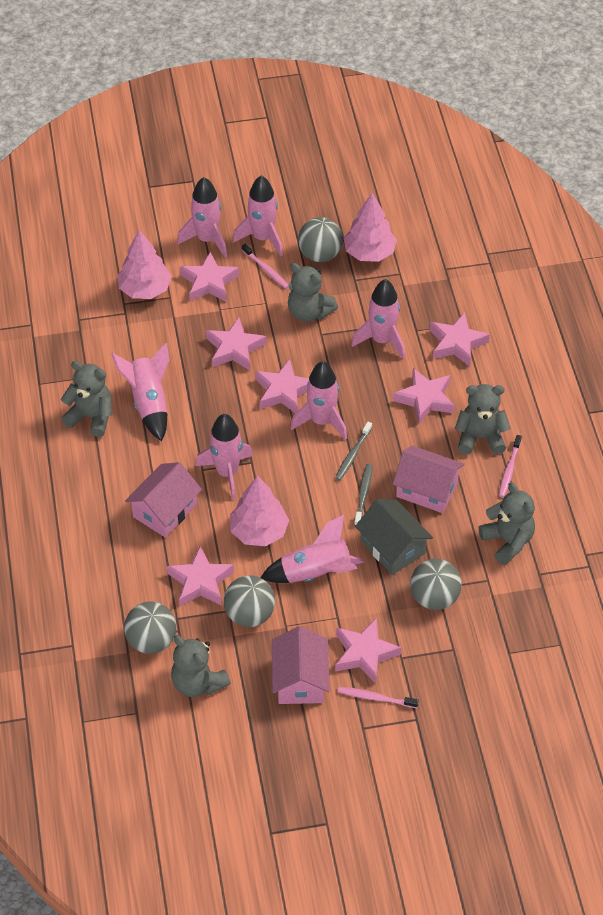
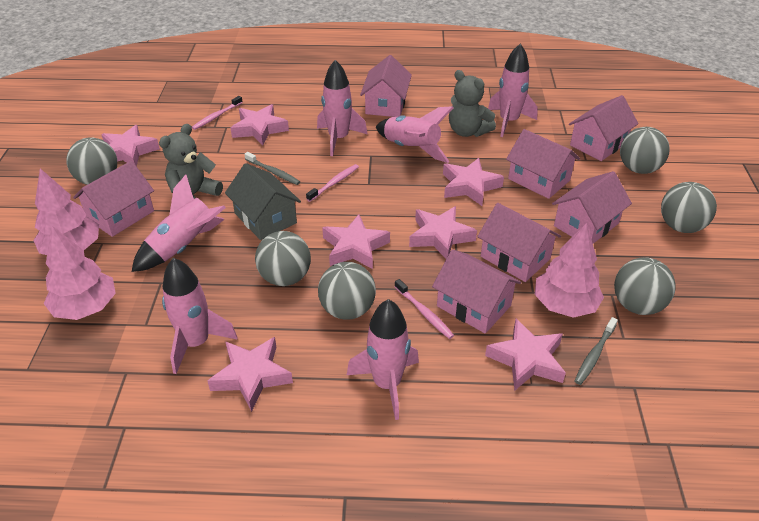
grey ball: [124,601,176,654] [224,575,275,627] [298,217,343,262] [410,559,462,610] = 4 -> [66,137,117,185] [255,231,311,286] [318,262,376,320] [614,257,676,315] [620,127,670,174] [661,182,717,233] = 6
grey teddy bear: [61,361,112,437] [171,635,231,697] [288,263,338,322] [455,384,511,454] [479,482,535,565] = 5 -> [159,124,223,199] [449,70,496,137] = 2
pink house: [125,462,202,538] [272,626,330,704] [393,446,464,513] = 3 -> [73,161,154,237] [360,55,412,117] [432,249,521,334] [477,203,561,282] [506,129,580,199] [552,171,632,244] [569,95,638,161] = 7
pink rocket: [111,343,169,441] [177,177,227,258] [196,414,253,500] [233,176,283,256] [260,515,365,583] [291,361,347,440] [351,279,405,359] = 7 -> [132,175,226,272] [162,258,238,374] [317,60,368,156] [347,299,419,420] [376,106,454,163] [488,44,538,137] = 6

